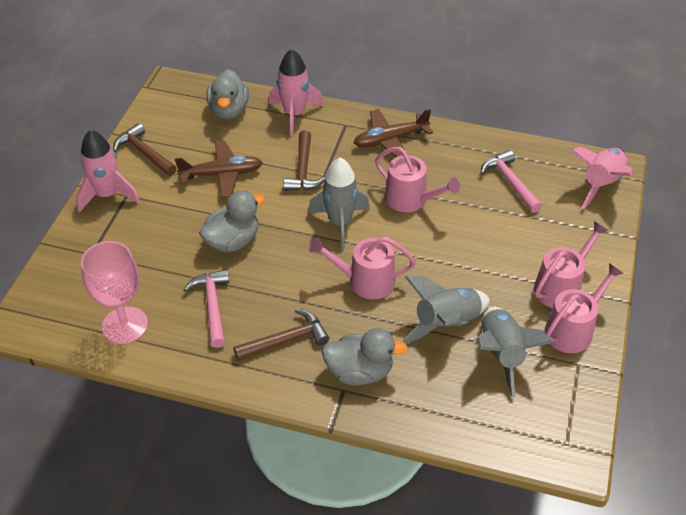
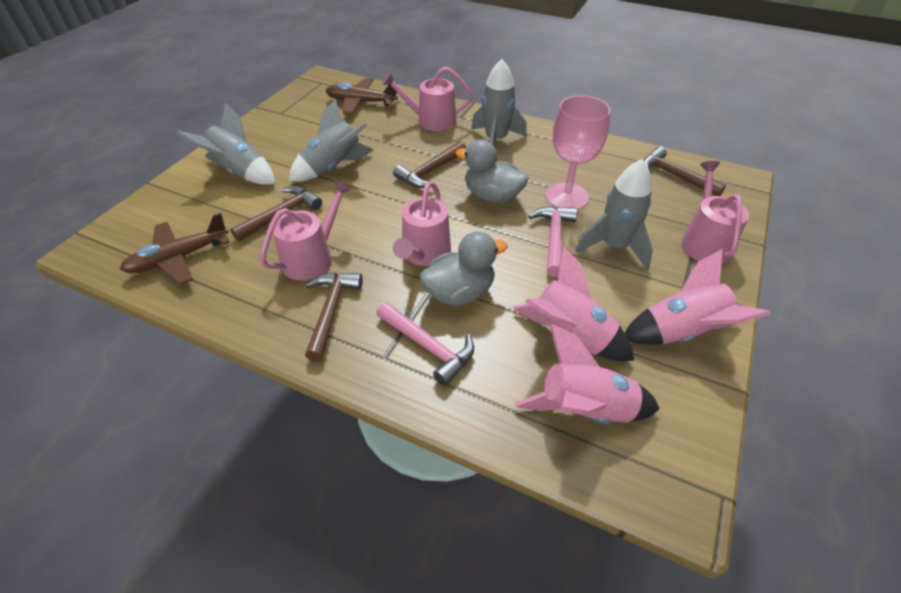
brown hammer: [113,123,177,176] [233,309,329,361] [283,131,325,191] = 3 -> [230,186,322,241] [305,272,363,362] [393,141,467,188] [643,146,726,196] = 4
grey duck: [199,191,265,252] [206,69,249,119] [322,328,408,385] = 3 -> [420,231,508,306] [455,139,529,203] = 2
grey rocket: [308,158,370,250] [402,275,490,343] [477,307,553,397] = 3 -> [177,102,275,185] [289,98,374,182] [471,59,527,145] [576,159,653,269] = 4

